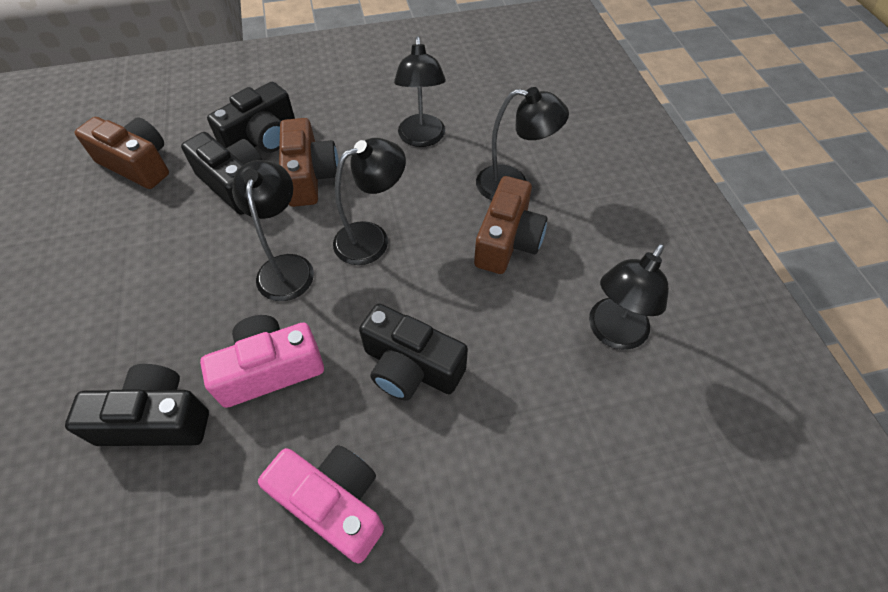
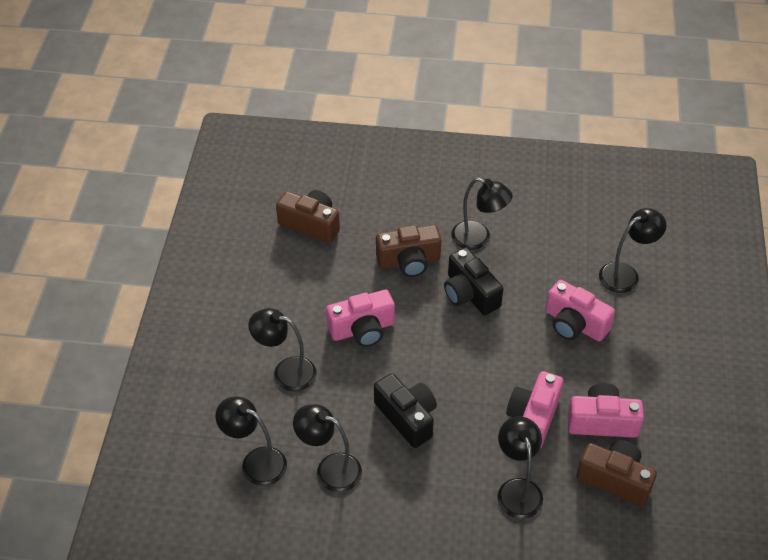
black camera: [65,364,209,446] [181,132,262,215] [207,82,295,153] [359,304,468,401] = 4 -> [374,373,437,448] [444,247,503,315] = 2
black lamp: [232,160,314,301] [333,138,406,265] [394,36,446,147] [476,87,569,200] [589,243,669,350] = 5 -> [215,396,287,486] [248,308,317,391] [293,404,362,492] [451,178,513,250] [497,416,543,519] [599,208,666,293] = 6
pink camera: [200,315,324,408] [258,445,384,563] = 2 -> [326,290,395,347] [506,371,563,448] [546,280,615,341] [568,383,644,438] = 4

